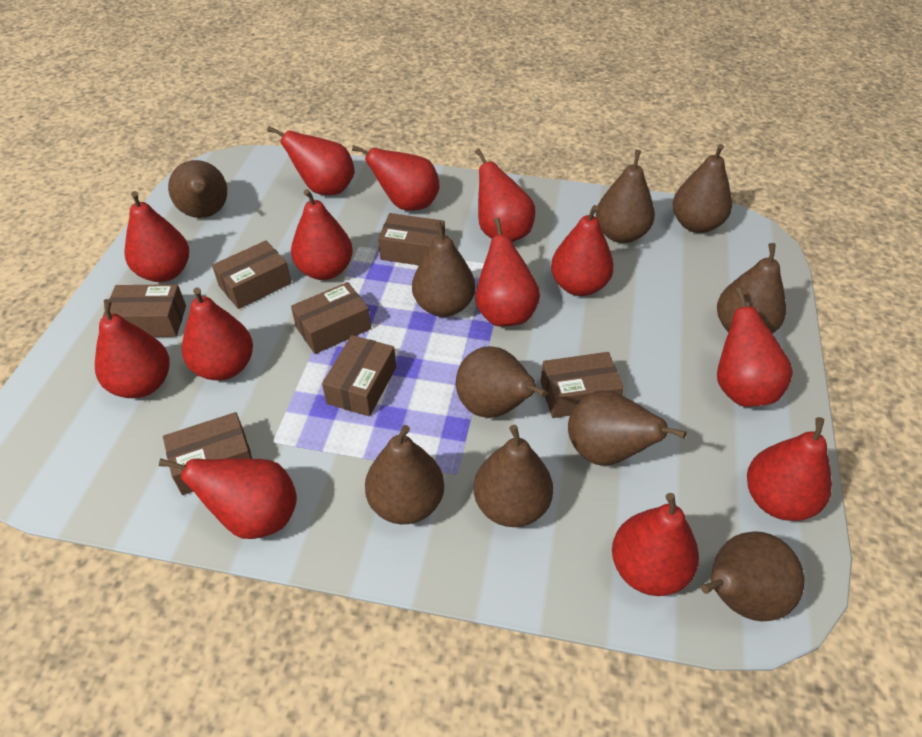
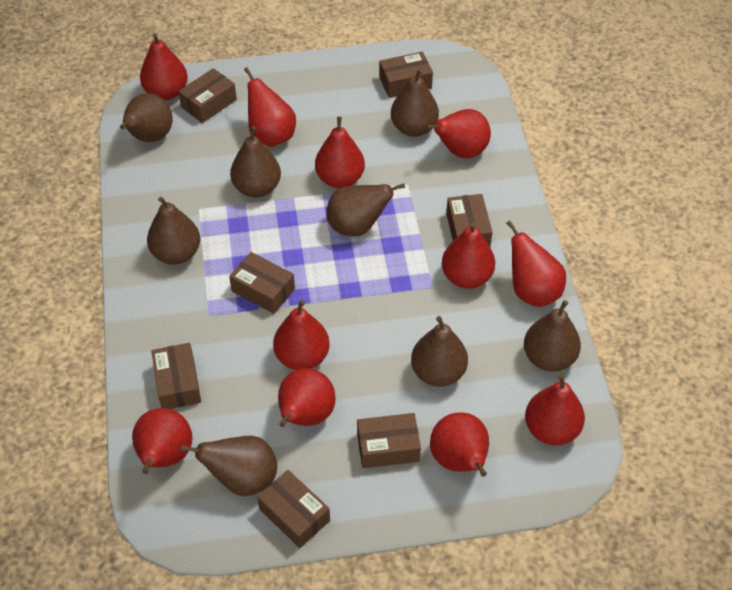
brown pear: [168,160,227,218] [365,425,444,524] [412,221,475,317] [456,346,547,418] [474,425,553,527] [568,390,687,466] [596,150,655,243] [673,144,732,233] [701,531,804,621] [717,243,786,334] = 10 -> [120,93,173,142] [147,197,200,265] [180,436,277,496] [230,126,281,197] [326,183,405,237] [391,68,439,137] [411,316,468,387] [524,300,581,372] = 8
red pear: [95,299,170,398] [124,191,189,282] [159,458,297,539] [182,287,253,380] [267,126,355,195] [291,189,353,280] [352,145,440,211] [475,149,536,242] [475,218,540,327] [551,205,614,296] [612,493,699,596] [717,287,793,407] [747,417,832,521] = 13 -> [132,408,192,474] [140,33,188,100] [244,67,296,147] [273,300,330,370] [278,368,336,427] [315,116,365,188] [426,109,491,158] [430,412,489,477] [442,222,495,289] [506,220,566,307] [525,374,585,445] = 11

